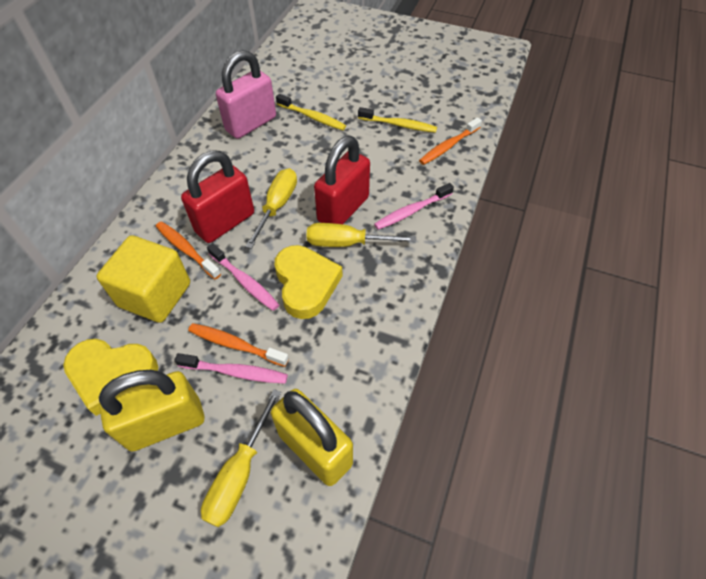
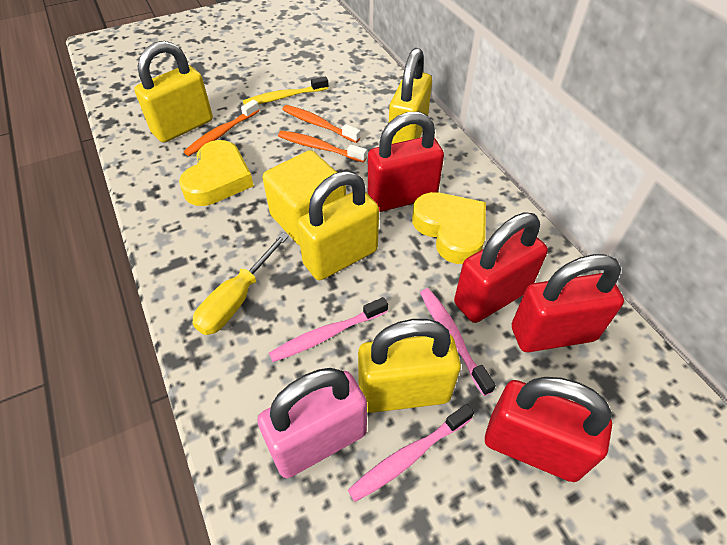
red padlock: [181,150,254,243] [314,136,370,224] = 2 -> [368,112,444,212] [454,212,548,323] [485,377,612,482] [512,254,624,352] = 4
yellow padlock: [99,370,204,451] [271,389,353,486] = 2 -> [134,41,213,143] [297,171,379,280] [358,319,461,413] [389,48,432,144] = 4
yellow screwdriver: [201,389,281,527] [245,168,297,249] [306,223,416,247] = 3 -> [193,233,289,335] = 1
yellow toothbrush: [276,94,346,130] [358,107,437,133] = 2 -> [243,76,328,105] = 1

